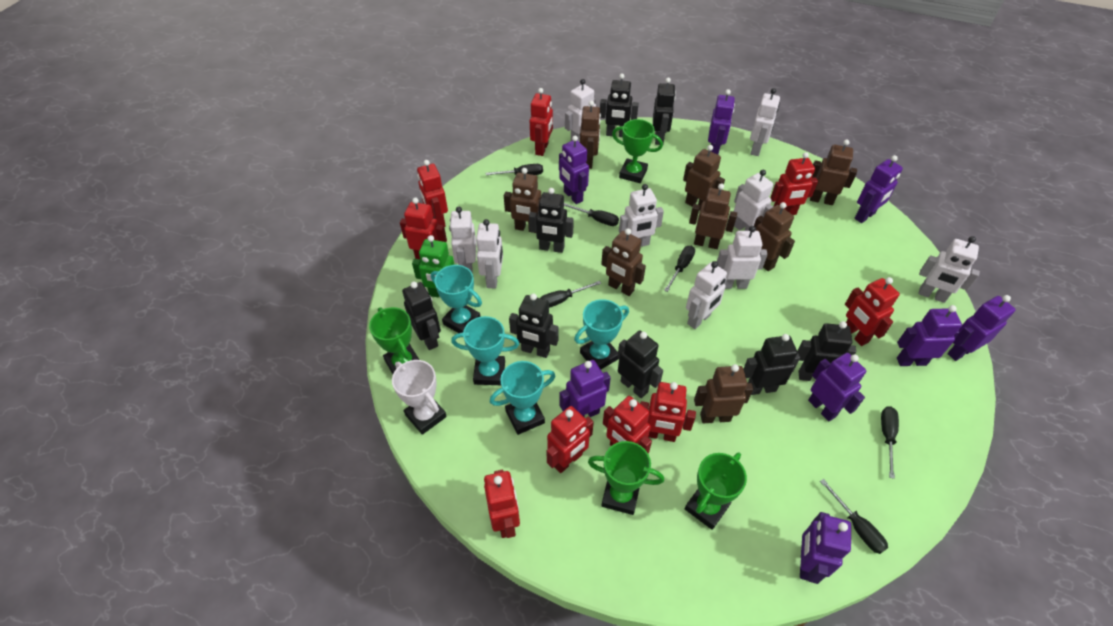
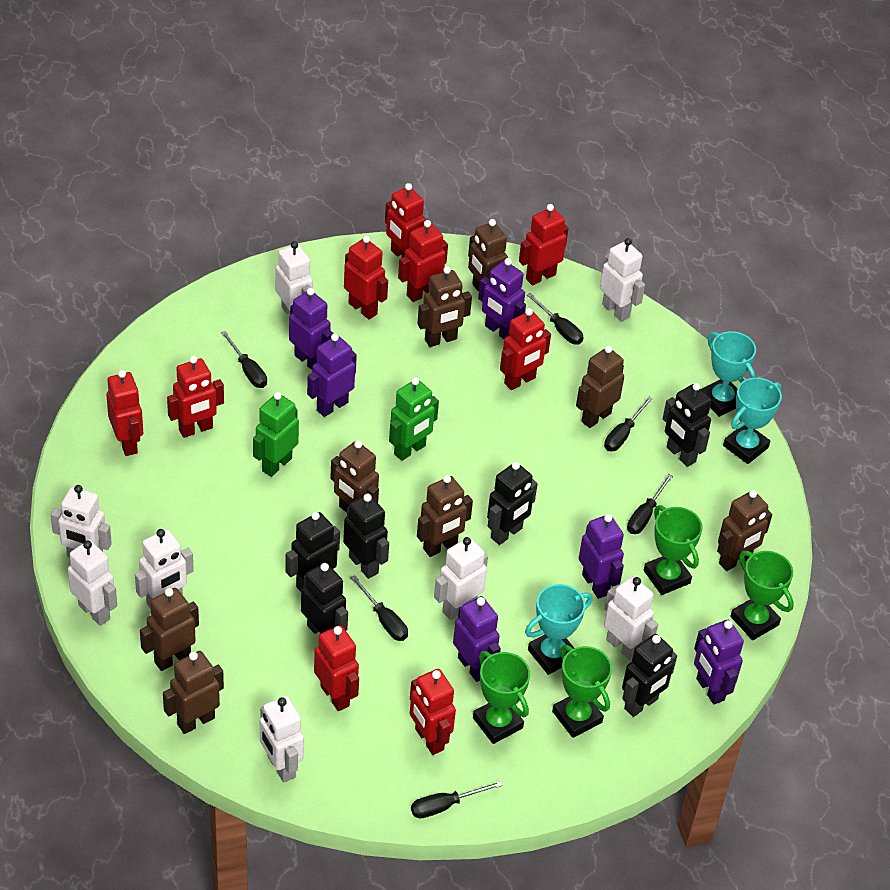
black robot: [402,282,441,350] [509,293,559,358] [529,188,574,253] [600,74,639,137] [617,331,663,398] [653,77,676,145] [743,334,800,395] [797,321,856,381] = 8 -> [285,512,340,592] [301,562,348,634] [343,494,389,579] [487,462,538,545] [622,634,677,717] [663,383,711,467] = 6
green robot: [412,235,454,297] = 1 -> [253,392,299,477] [389,377,439,461] = 2
purple robot: [559,136,589,204] [560,360,611,417] [708,89,735,155] [800,512,851,584] [808,353,866,421] [854,155,903,223] [897,305,962,366] [947,295,1016,361] = 8 -> [289,288,334,370] [307,333,357,417] [453,596,501,682] [478,258,526,339] [579,514,624,599] [694,620,744,704] = 6
turquoise trophy: [431,265,482,333] [451,316,519,385] [490,361,555,435] [574,299,629,370] = 4 -> [525,584,593,675] [701,331,756,417] [723,377,782,464] = 3
white robot: [449,207,476,272] [476,219,503,288] [565,79,596,142] [619,184,664,247] [686,261,727,329] [717,226,768,289] [733,170,774,231] [750,88,780,156] [918,236,980,303] = 9 -> [51,485,112,558] [68,540,117,626] [135,529,194,609] [260,696,304,783] [275,241,313,314] [434,537,488,620] [600,238,645,322] [604,576,658,661] = 8
white trophy: [392,360,447,435] = 1 -> none = 0

